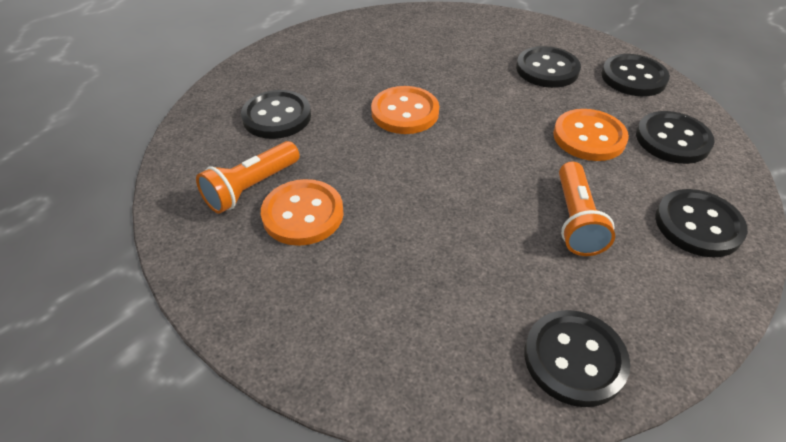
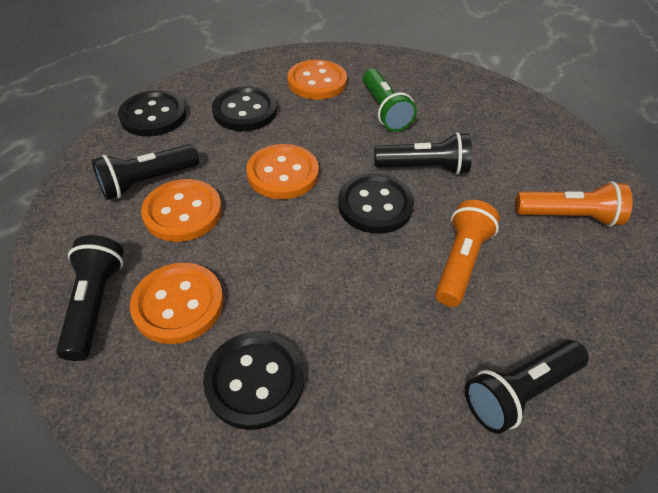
black button: [241,90,311,139] [516,46,581,88] [524,310,630,407] [601,54,670,96] [636,111,715,164] [655,189,748,257] = 6 -> [118,91,186,137] [203,332,304,430] [212,86,277,131] [338,173,414,234] = 4
black flashlight: none = 0 -> [56,235,124,361] [92,144,199,200] [374,132,472,175] [465,340,589,434] = 4
green flashlight: none = 0 -> [363,69,417,132] = 1
orange button: [261,179,344,246] [371,86,439,134] [553,109,629,161] = 3 -> [130,263,223,344] [141,179,222,242] [246,144,319,199] [287,59,347,100] = 4

